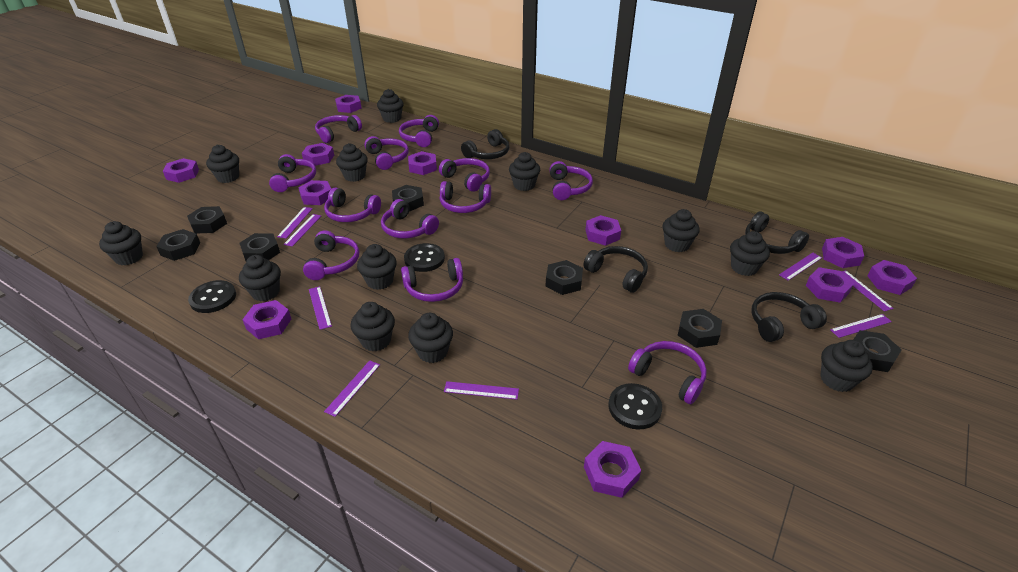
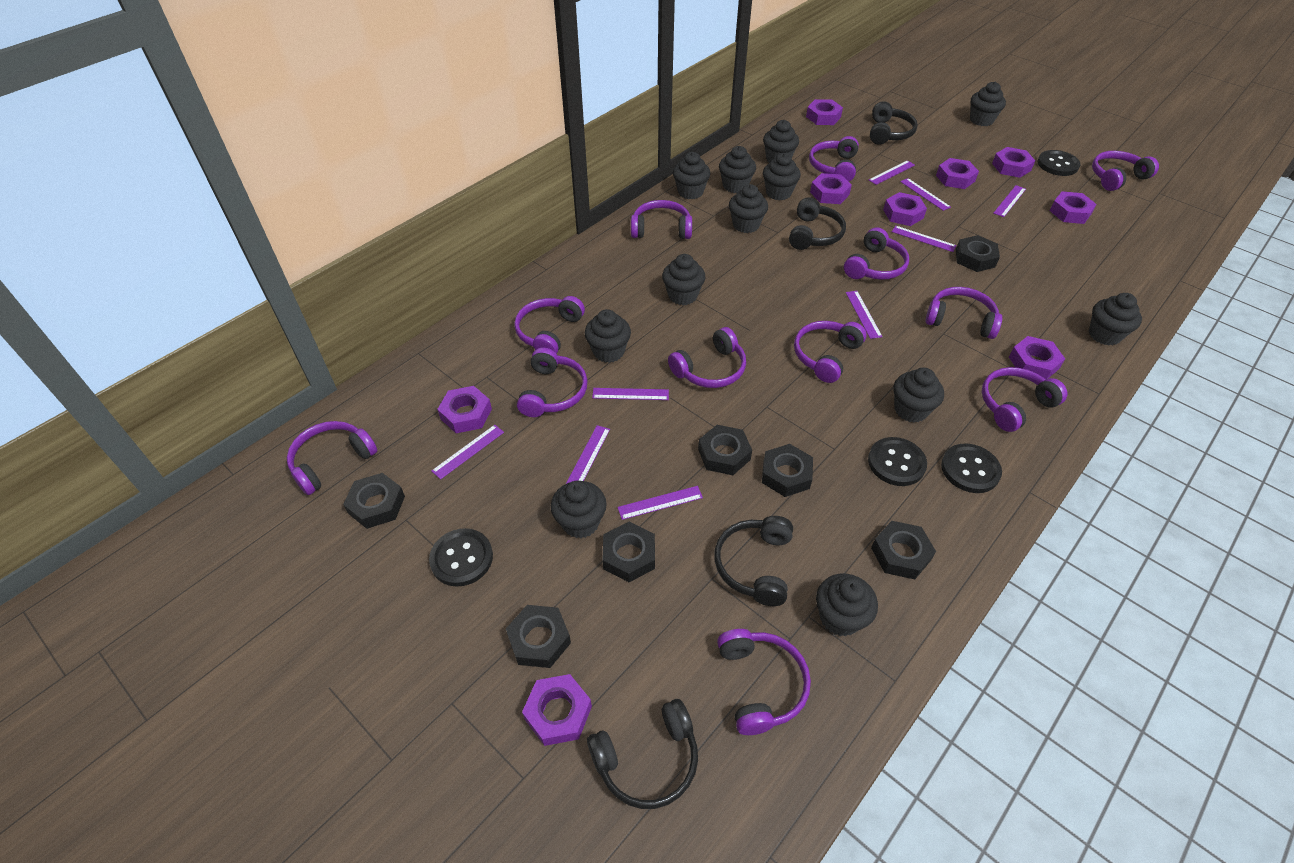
black button: [188,280,236,313] [404,243,445,272] [609,383,662,430] = 3 -> [429,528,493,587] [868,437,927,486] [941,443,1002,493] [1037,150,1081,176] = 4
purple nut: [163,158,199,183] [242,300,291,339] [298,180,331,205] [302,143,334,166] [335,95,362,113] [408,151,437,175] [584,441,641,498] [586,215,621,246] [806,267,854,303] [822,237,864,268] [867,260,917,295] = 11 -> [437,386,492,433] [522,674,592,746] [806,99,843,125] [810,173,852,204] [883,192,927,226] [936,158,979,189] [992,147,1035,178] [1009,336,1065,379] [1050,191,1097,224] = 9
purple ruler: [277,207,313,239] [283,214,321,247] [309,286,332,330] [324,360,380,417] [444,381,519,400] [779,253,822,281] [830,314,892,338] [841,270,894,312] = 8 -> [432,425,504,479] [566,425,610,484] [592,388,669,400] [617,486,703,520] [846,291,883,339] [869,160,915,185] [892,226,957,252] [900,178,951,211] [994,185,1026,217] = 9

